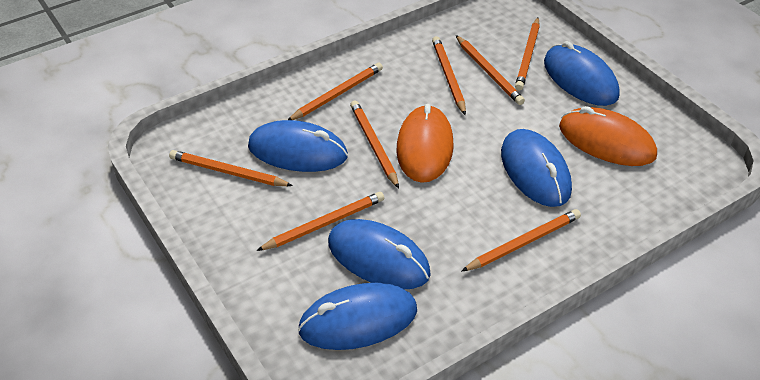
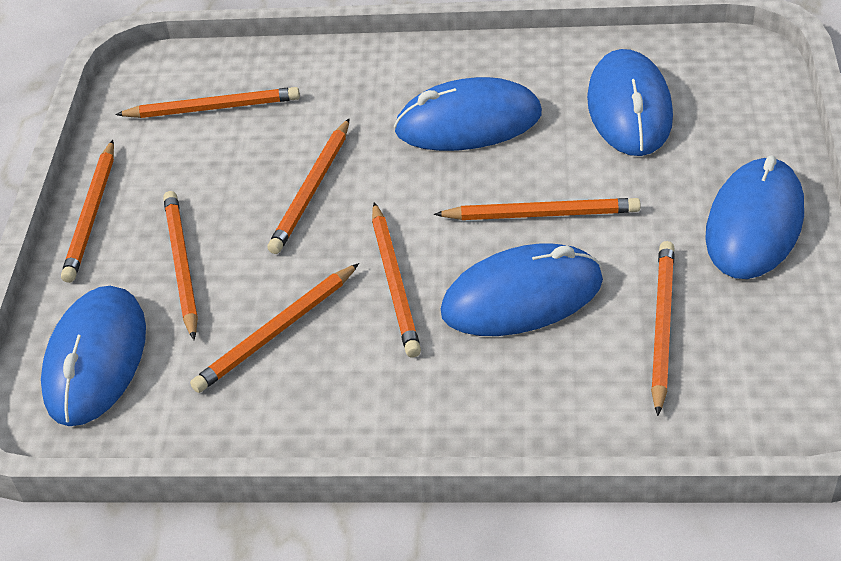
orange mouse: [397,104,454,183] [559,106,657,166] = 2 -> none = 0

